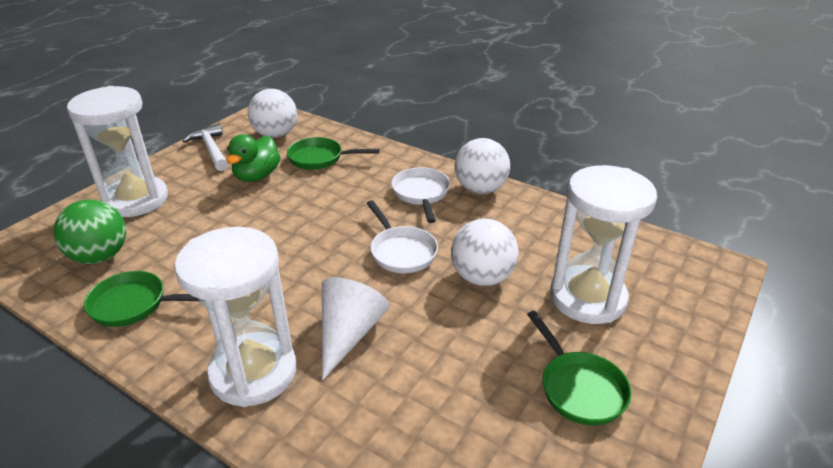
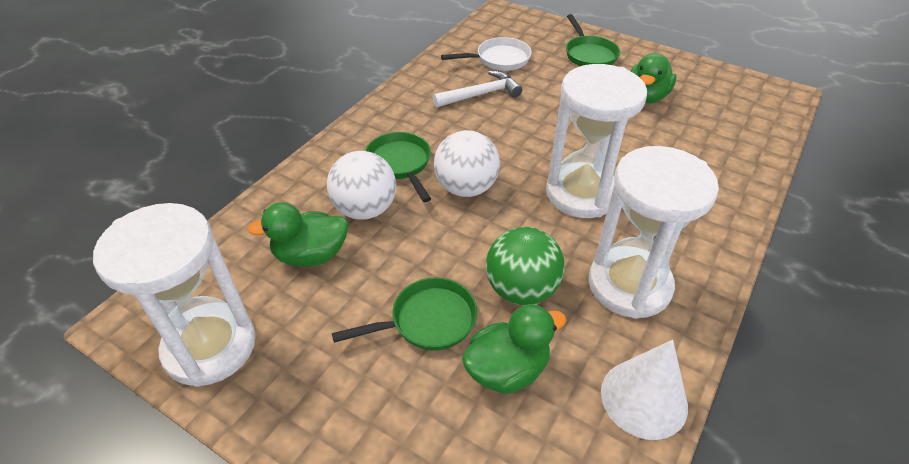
green duck: [227,134,280,182] = 1 -> [247,202,348,267] [462,304,566,394] [631,53,677,103] = 3
white ball: [248,89,297,138] [451,219,519,286] [455,138,510,194] = 3 -> [327,151,396,220] [434,130,500,197] = 2
white pan: [367,200,438,273] [391,167,450,223] = 2 -> [441,37,532,71] = 1

